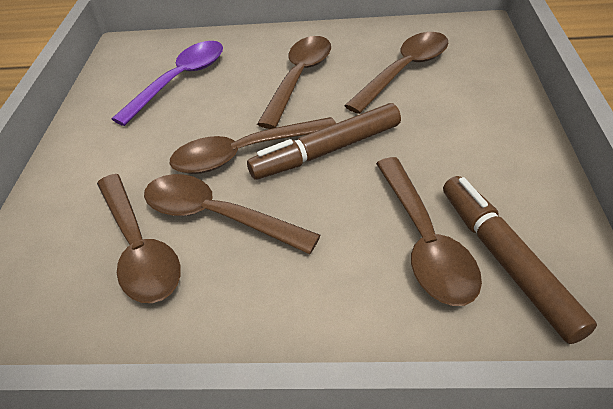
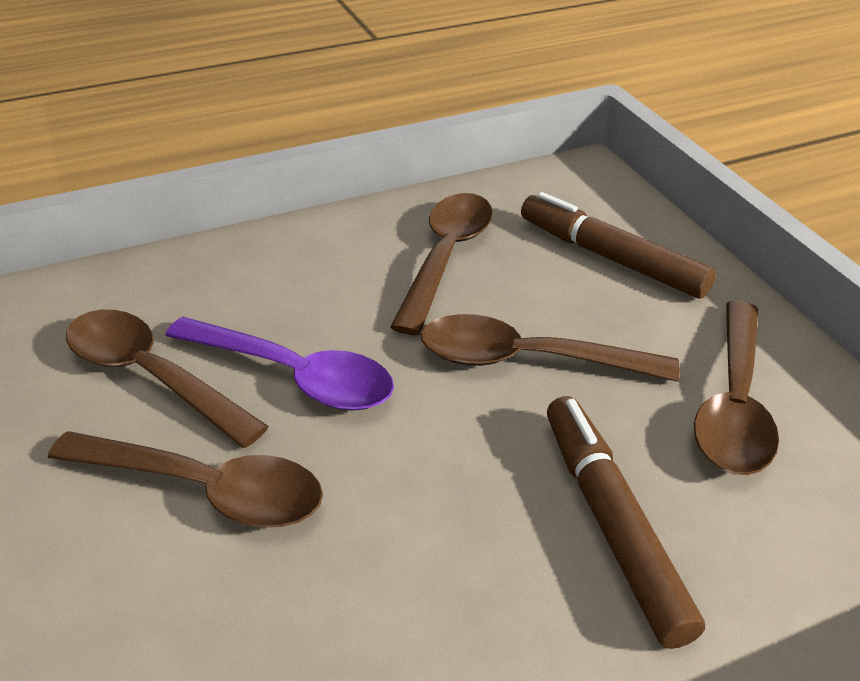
brown spoon: [97,174,181,303] [144,174,320,254] [170,117,336,174] [257,36,331,129] [344,32,449,114] [376,157,482,306] = 6 -> [48,431,323,528] [66,310,269,448] [390,193,493,335] [421,314,680,382] [694,301,779,475] = 5

